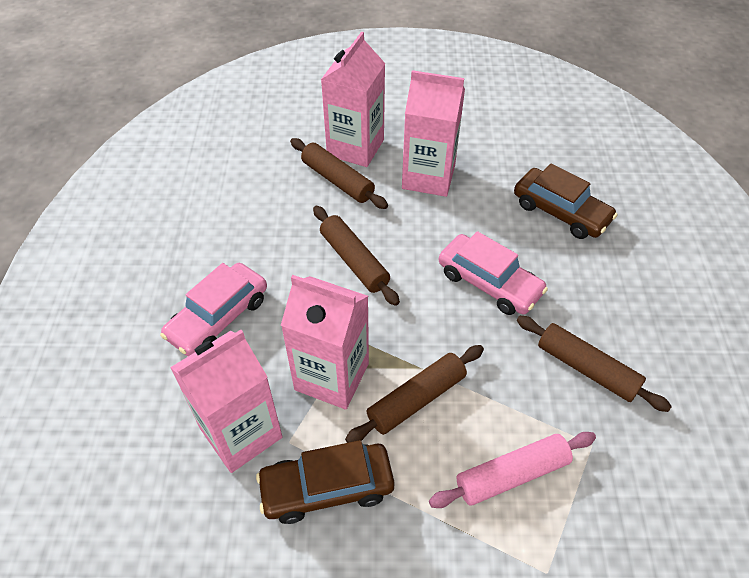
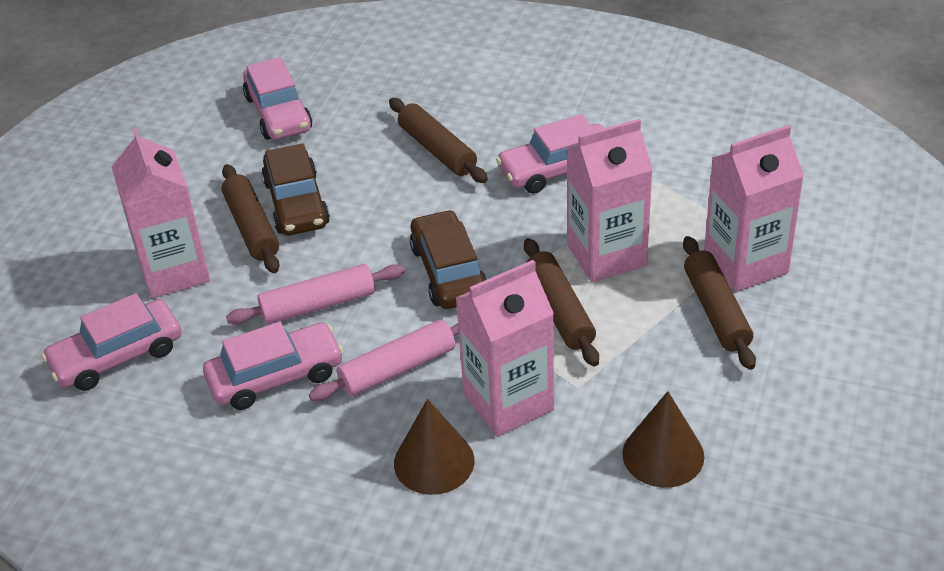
brown cone: none = 0 -> [394,399,474,495] [622,391,704,488] = 2
pink car: [160,263,267,356] [439,231,548,315] = 2 -> [41,293,181,391] [203,322,344,410] [243,57,312,140] [496,114,604,194] = 4
pink rolling pin: [429,432,596,508] = 1 -> [226,264,405,325] [309,320,459,401] = 2

